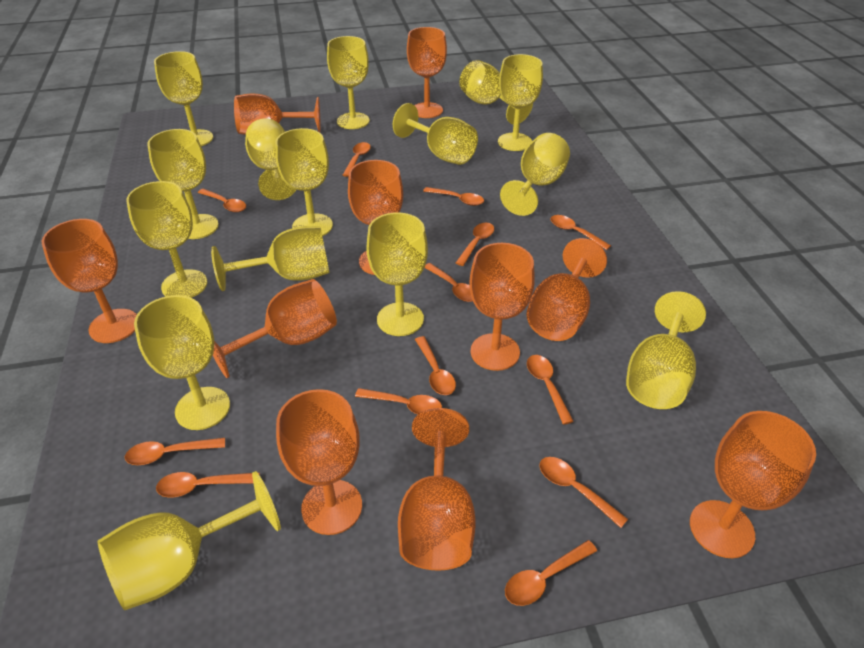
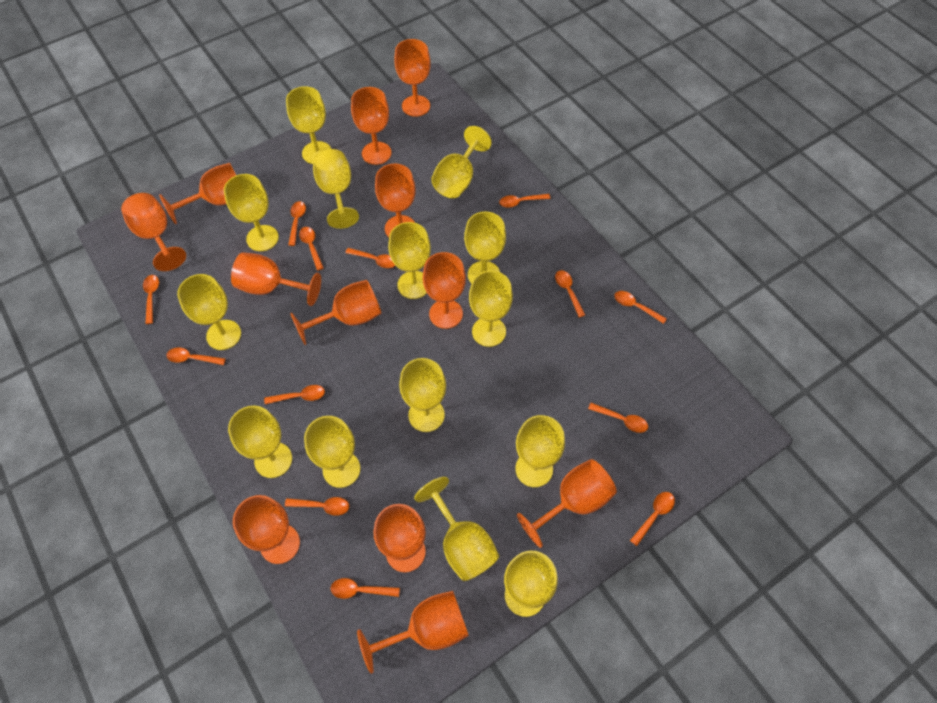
orange goblet: [42,219,137,343] [213,279,337,378] [234,94,321,135] [276,389,362,535] [348,160,403,275] [398,408,476,570] [407,27,447,118] [469,243,535,371] [526,238,607,341] [690,411,816,558] = 10 -> [121,193,186,271] [159,163,236,224] [231,252,321,306] [233,495,300,564] [290,280,381,345] [351,87,391,165] [357,591,469,674] [374,504,426,572] [375,164,416,237] [394,39,431,117] [423,252,466,329] [517,459,617,548] = 12
yellow goblet: [98,471,281,610] [126,181,207,298] [134,295,230,430] [148,129,219,239] [154,51,213,146] [211,226,329,291] [245,118,296,200] [276,128,333,236] [327,36,370,129] [366,213,428,336] [393,103,478,165] [459,60,533,125] [498,54,543,151] [500,133,570,216] [626,291,706,409] = 15 -> [177,274,241,350] [224,174,279,251] [228,406,292,478] [286,86,331,164] [304,416,361,488] [313,149,359,229] [388,222,431,299] [399,358,446,432] [414,477,499,581] [431,126,492,198] [464,212,506,284] [469,271,513,347] [504,551,558,617] [515,415,565,487] = 14

